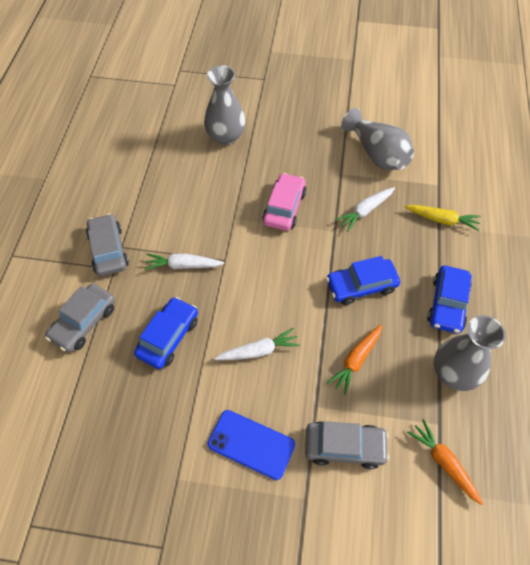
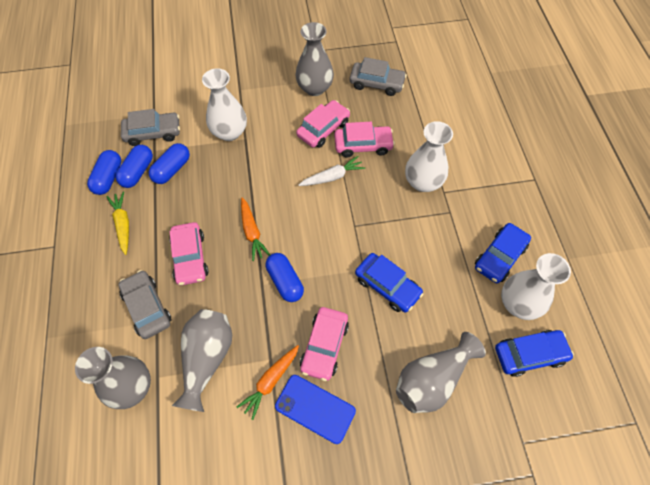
blue capsule: none = 0 -> [87,150,122,195] [116,145,153,188] [149,143,190,184] [266,253,304,302] = 4
grey vase: [204,65,246,145] [341,108,414,170] [434,315,506,391] = 3 -> [75,347,151,409] [172,309,232,412] [296,22,334,96] [396,332,486,413] = 4
pink car: [262,173,306,231] = 1 -> [169,222,209,286] [296,100,350,148] [300,307,349,381] [334,122,395,157] = 4
white carrot: [145,254,224,270] [214,328,300,360] [335,187,395,231] = 3 -> [299,156,365,186] = 1
white vase: none = 0 -> [202,68,247,141] [405,121,453,192] [501,253,571,320] = 3

